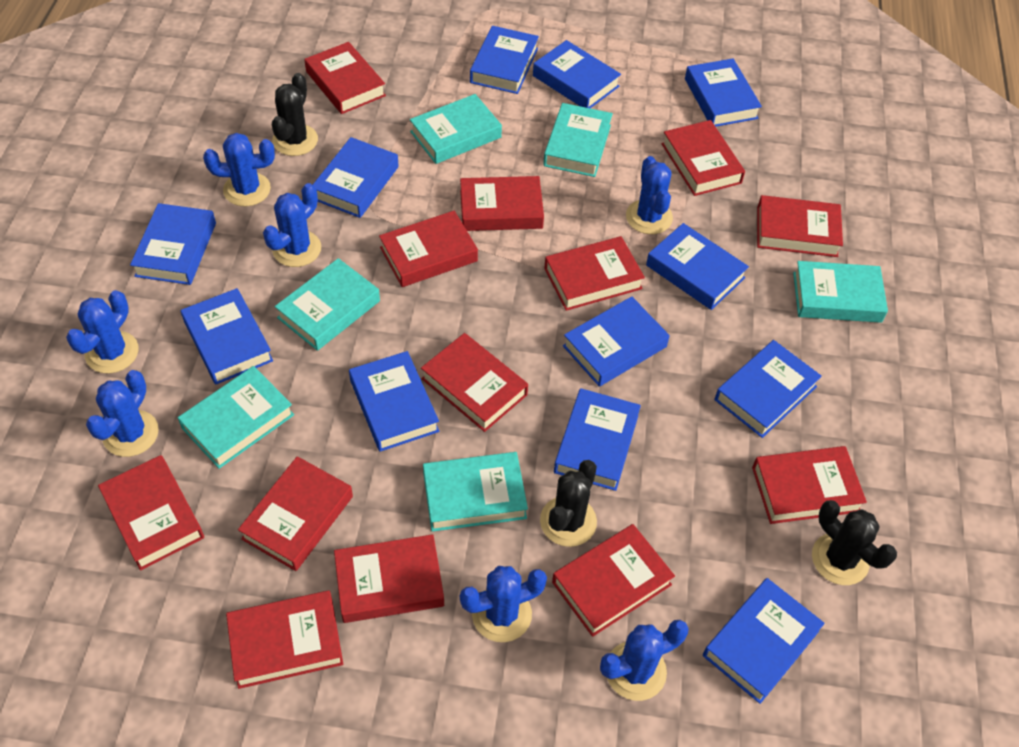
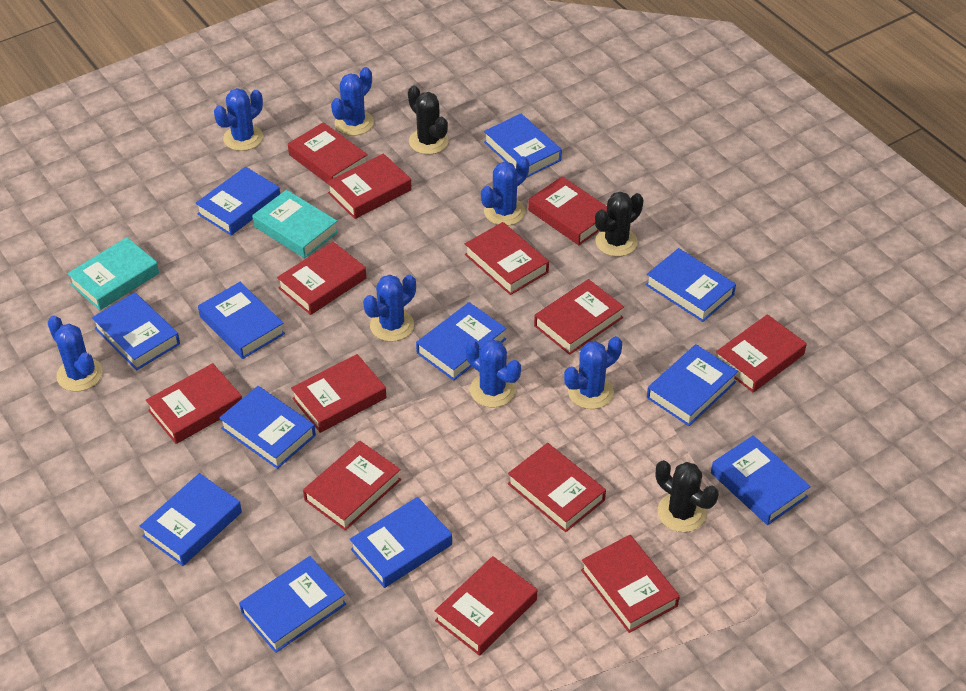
turquoise book: [178,366,294,469] [275,258,380,351] [410,94,502,164] [423,452,528,532] [543,103,613,177] [793,261,888,323] = 6 -> [67,237,159,310] [252,190,338,258] = 2

